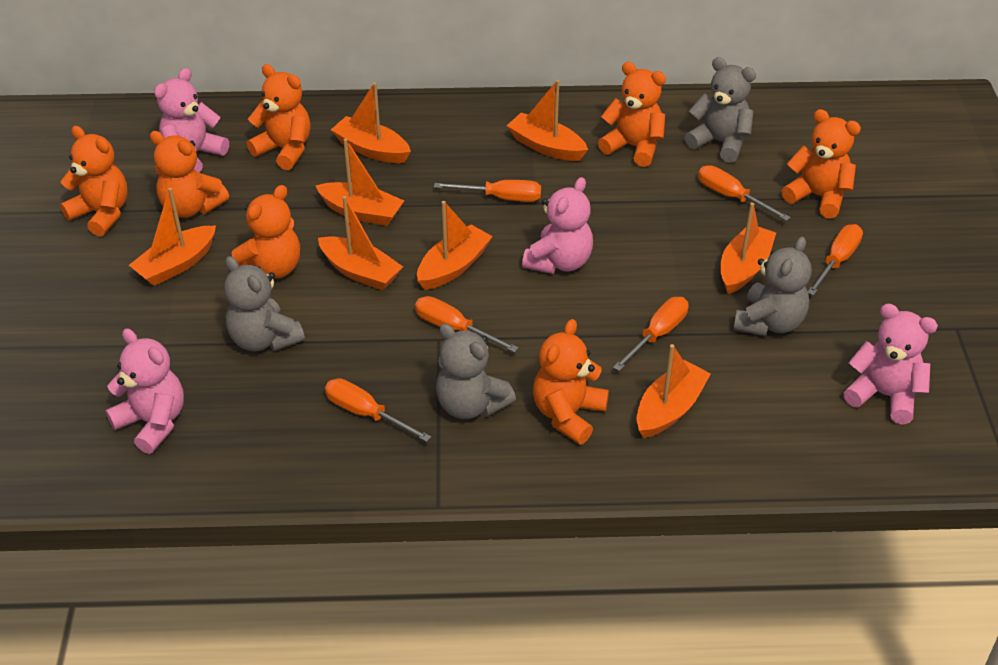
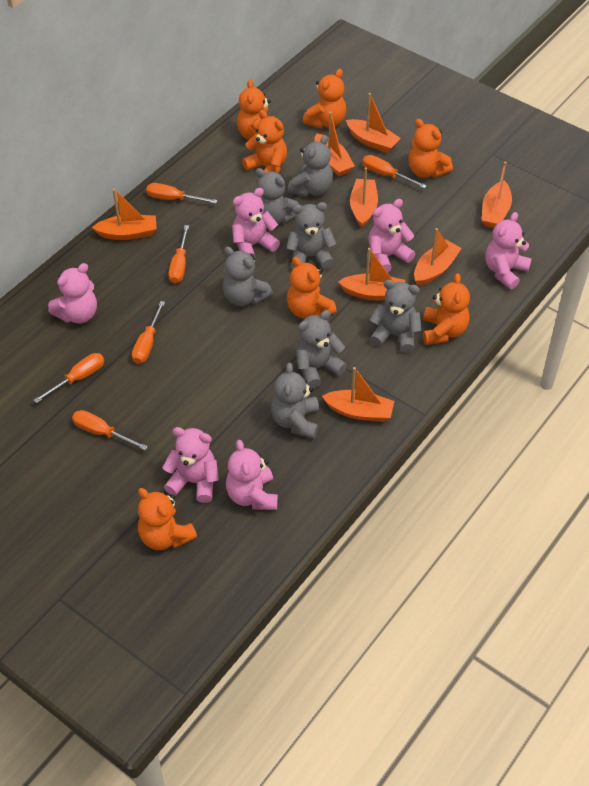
grey teddy bear: [224,256,305,352] [436,324,516,419] [684,57,756,163] [733,237,812,336] = 4 -> [223,247,273,306] [255,168,299,224] [271,363,319,439] [286,202,336,270] [288,135,333,197] [296,310,347,388] [369,280,422,353] = 7
pink teddy bear: [106,329,184,454] [154,68,229,173] [522,177,593,274] [843,304,938,425] = 4 -> [48,263,97,323] [162,427,219,503] [226,440,278,510] [232,188,280,258] [368,199,415,273] [486,212,532,289] = 6

